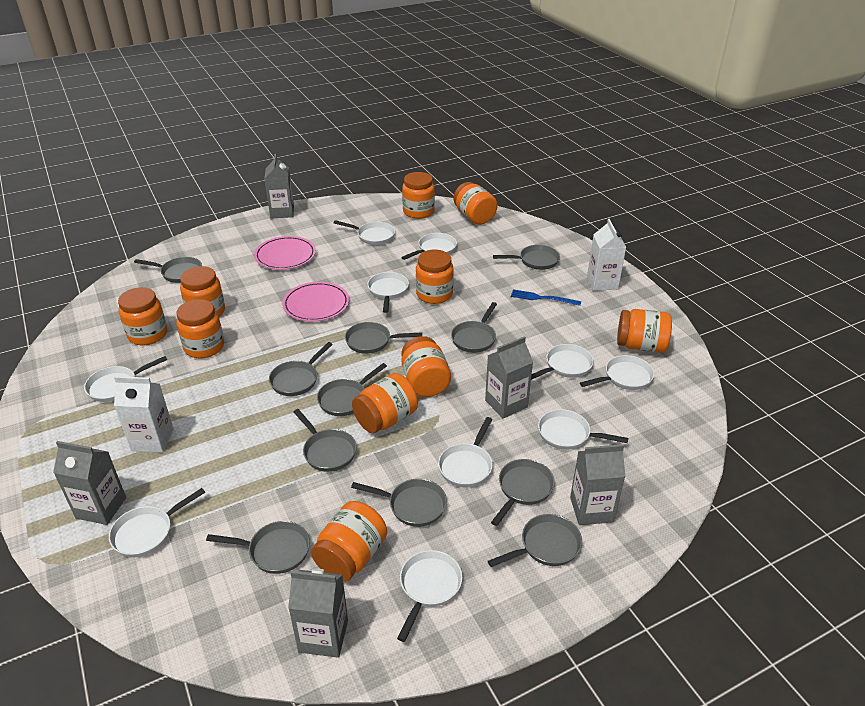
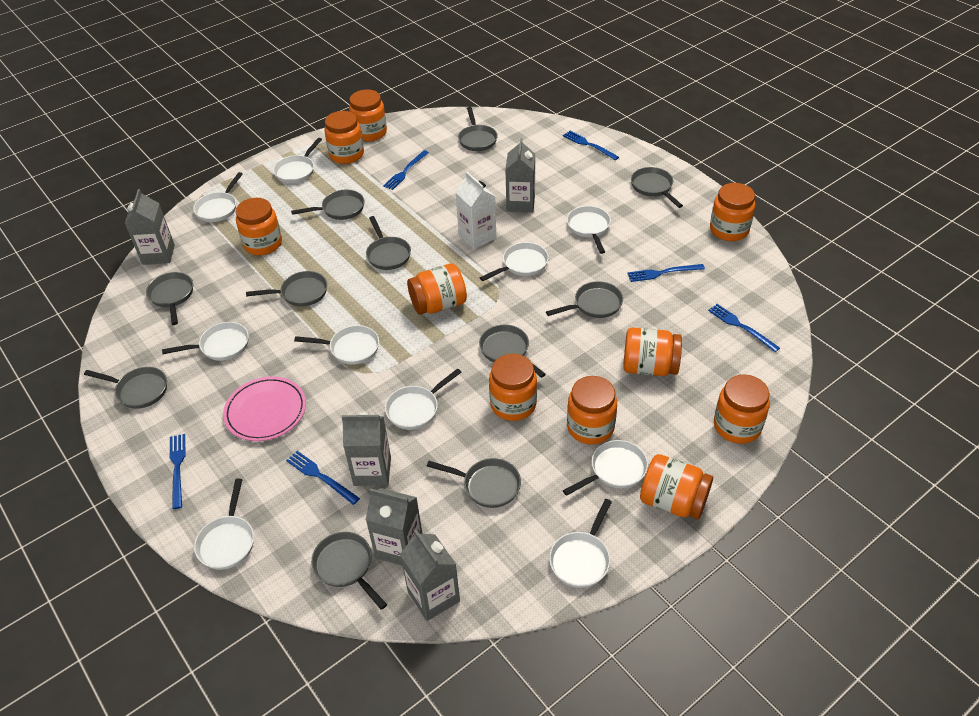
blue fork: [511,289,581,306] = 1 -> [170,434,186,509] [286,451,360,505] [383,150,429,190] [563,131,619,160] [627,264,705,282] [708,304,780,352] = 6
pink plate: [254,236,316,270] [282,282,349,322] = 2 -> [223,376,306,441] = 1
white carton: [114,376,174,453] [587,219,626,291] = 2 -> [455,172,496,249] = 1

